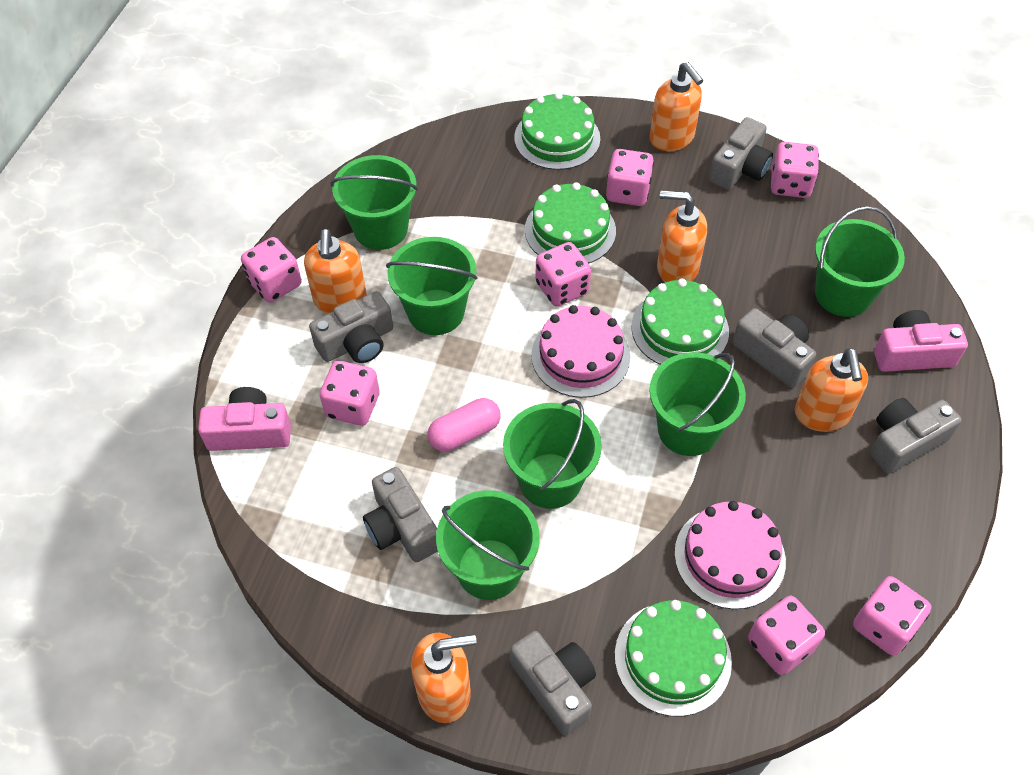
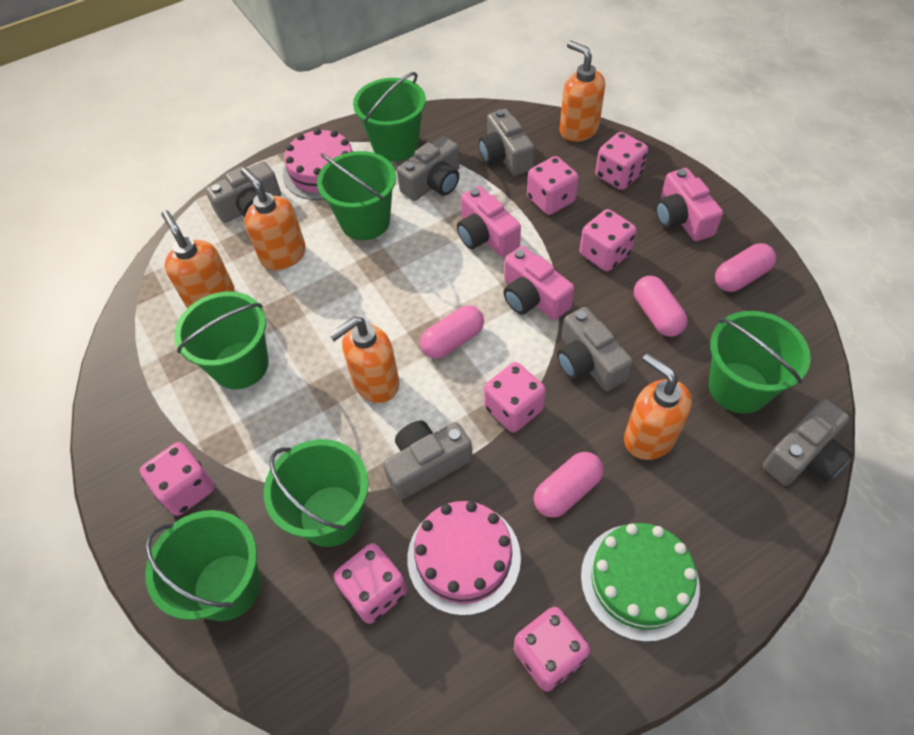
green cake: [514,92,600,170] [525,182,616,263] [615,600,732,716] [632,279,729,365] = 4 -> [581,523,700,642] = 1
pink camera: [198,387,291,451] [874,310,968,372] = 2 -> [457,186,521,257] [503,246,574,320] [656,168,723,241] = 3
pink capsule: [428,398,501,452] = 1 -> [420,306,484,359] [534,452,604,518] [634,276,688,337] [715,243,776,292] = 4

